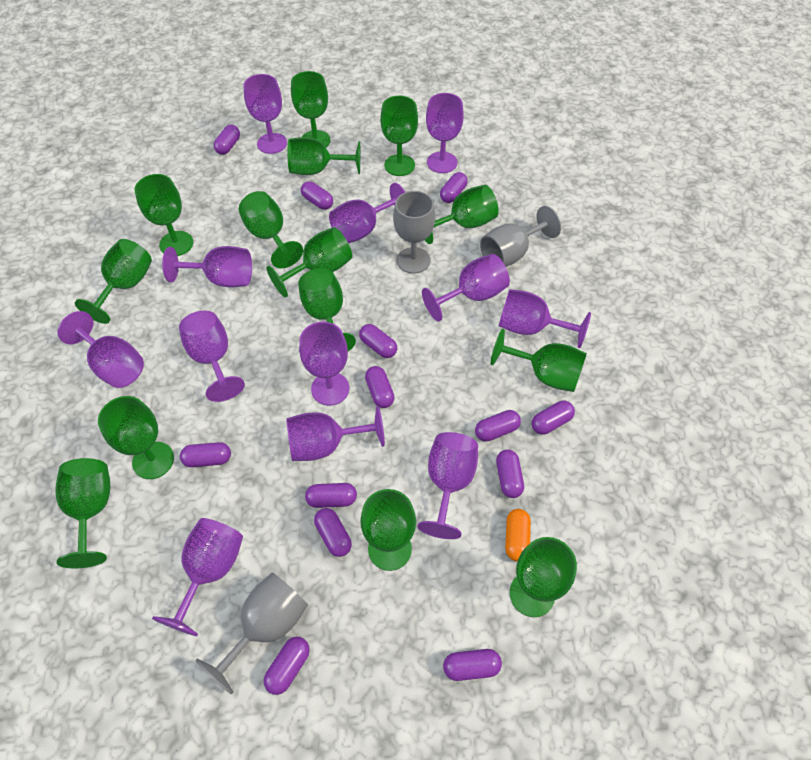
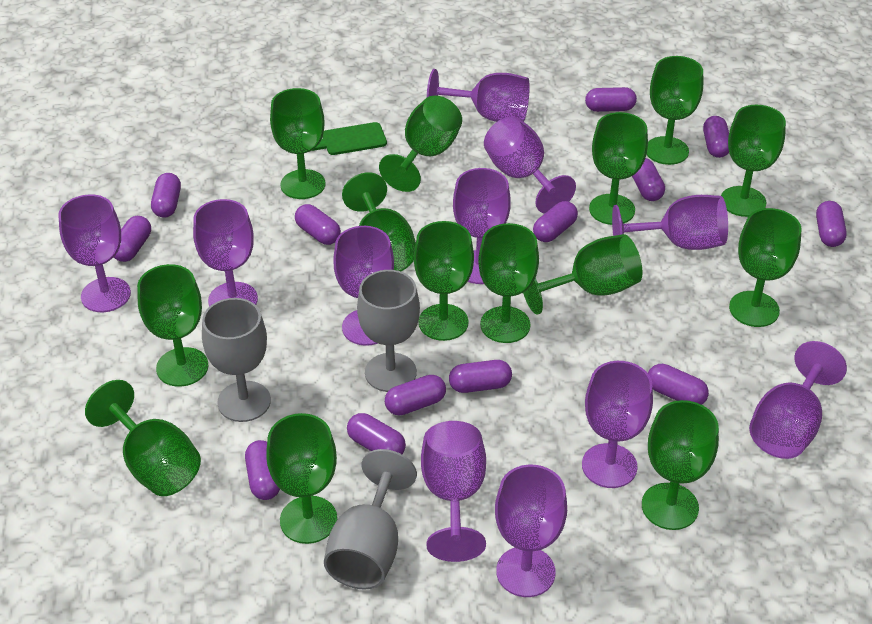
green cutting board: none = 0 -> [312,122,387,155] = 1
orange capsule: [505,509,531,562] = 1 -> none = 0
purple goblet: [57,311,144,388] [152,518,243,636] [162,246,252,287] [179,311,245,402] [243,74,287,154] [286,406,385,461] [299,322,349,405] [329,183,405,243] [418,432,478,539] [422,254,510,322] [426,93,464,173] [499,289,591,348] = 12 -> [58,194,131,312] [193,199,258,307] [333,226,394,346] [421,421,486,562] [427,69,530,122] [453,168,511,284] [484,116,576,214] [495,465,567,597] [582,361,653,488] [612,195,728,250] [749,341,847,459] = 11

